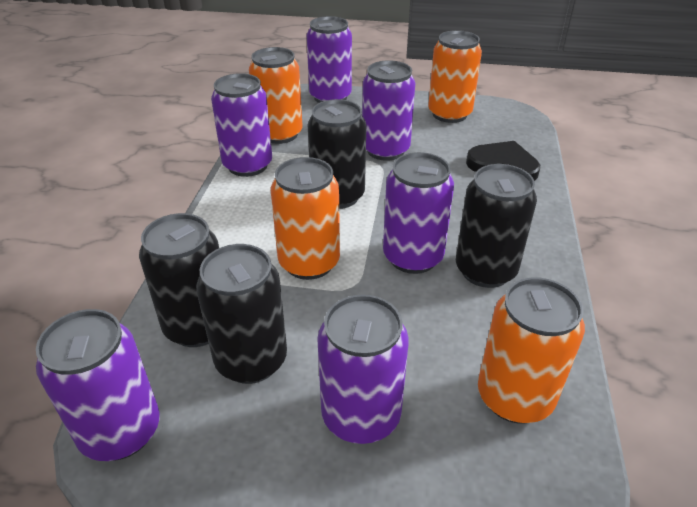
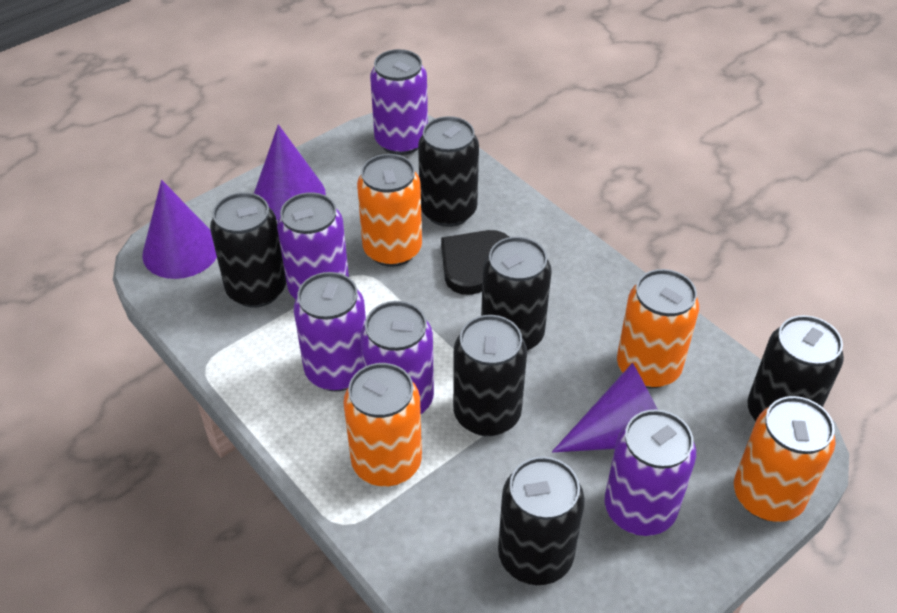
black can: [139,213,219,347] [196,244,287,384] [308,99,366,209] [456,164,537,288] = 4 -> [210,192,286,308] [418,116,479,227] [453,315,527,436] [481,237,552,351] [498,456,585,585] [747,315,844,421] = 6
purple can: [36,309,160,461] [211,73,272,177] [307,16,352,103] [317,295,409,444] [362,60,415,161] [383,152,454,274] = 6 -> [277,192,349,299] [294,272,366,392] [360,301,434,414] [370,49,428,155] [605,410,696,536] = 5
purple cone: none = 0 -> [142,180,217,279] [254,124,326,220] [552,363,658,452] = 3

